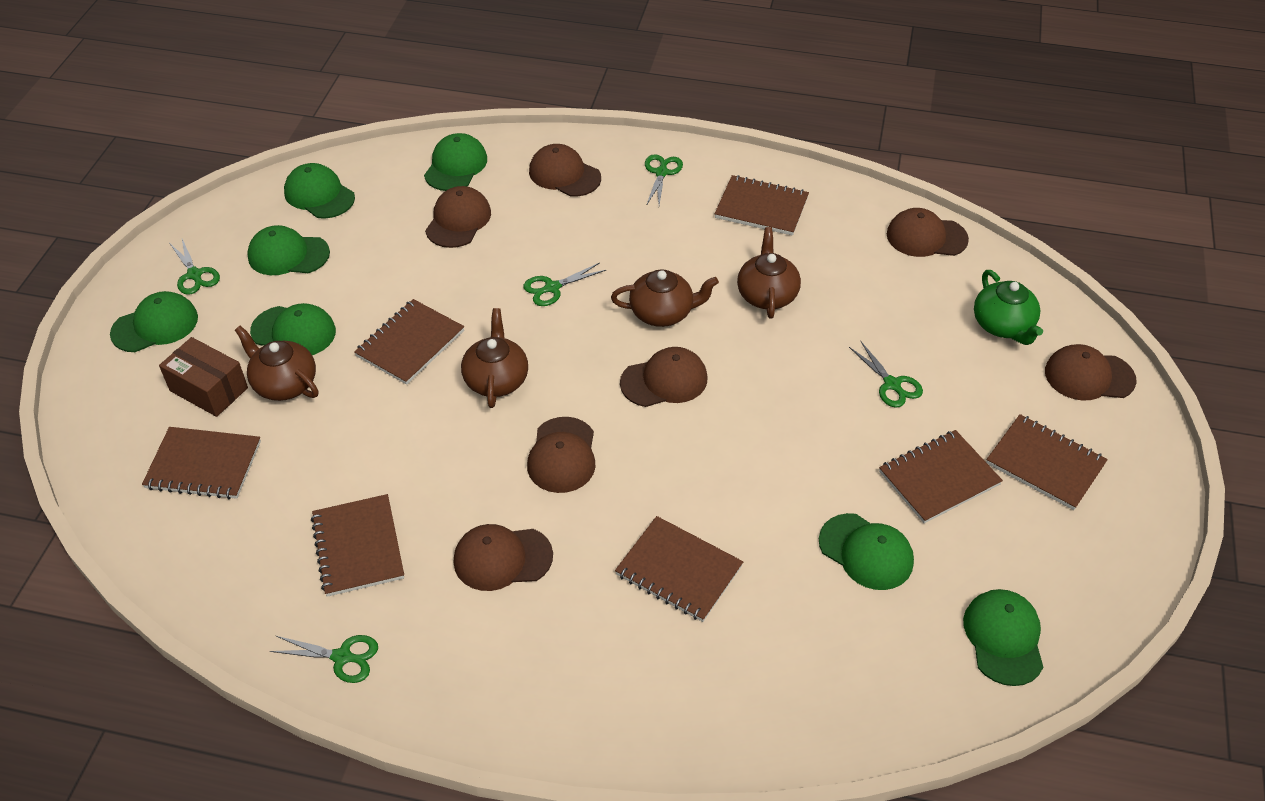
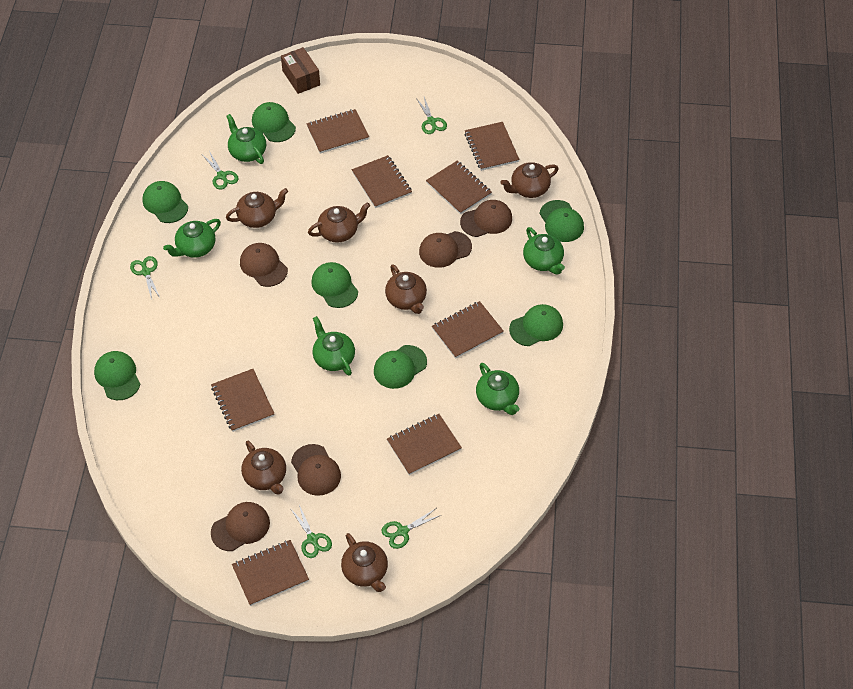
brown cap: [425,186,491,248] [454,524,553,591] [527,417,595,493] [529,144,601,197] [620,347,708,407] [887,208,969,257] [1045,344,1136,401] = 7 -> [211,502,270,551] [240,243,288,287] [291,444,341,496] [419,231,472,268] [460,200,512,237] = 5
brown notebook: [142,427,261,499] [311,494,404,597] [354,299,464,385] [615,516,743,622] [715,175,809,236] [879,430,1003,523] [986,414,1108,510] = 7 -> [211,369,275,432] [232,540,309,606] [306,109,369,154] [352,155,412,208] [387,414,462,475] [426,161,492,214] [432,301,504,359] [465,122,519,171] = 8
brown teapot: [235,326,319,401] [461,308,528,408] [611,269,719,327] [737,227,801,319] = 4 -> [226,188,288,228] [241,440,286,495] [308,202,370,243] [341,533,388,592] [385,264,427,314] [500,162,559,198] = 6
green teapot: [974,270,1043,345] = 1 -> [163,219,221,258] [227,114,266,164] [312,316,355,376] [476,363,520,415] [523,227,565,275] = 5

